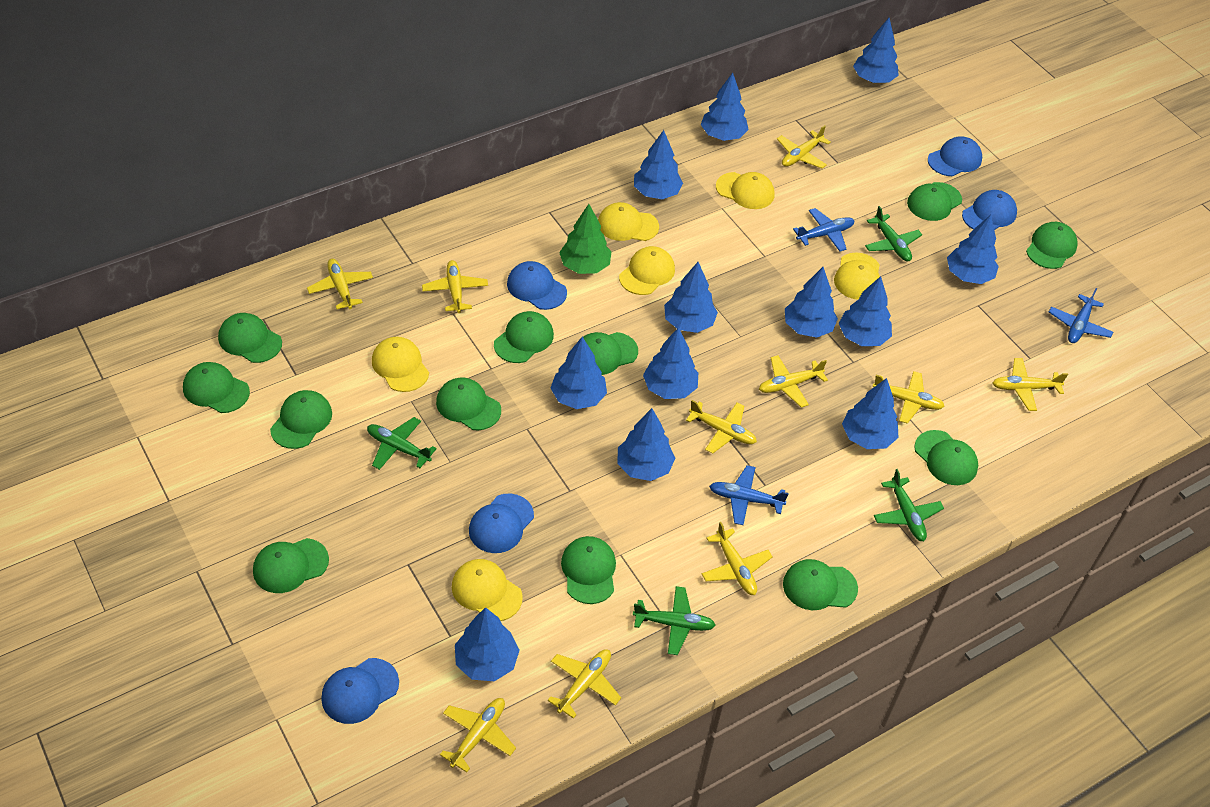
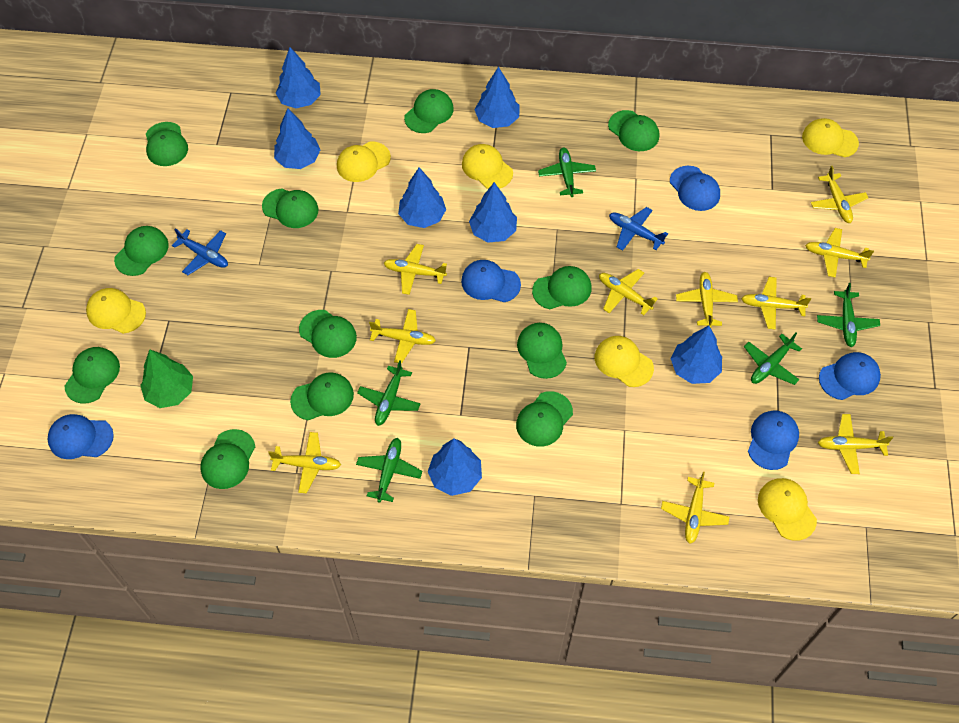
blue plane: [709,465,789,525] [793,208,854,251] [1049,288,1113,343] = 3 -> [172,229,228,275] [609,207,668,251] = 2
blue tree: [455,607,520,681] [551,337,607,409] [618,408,675,481] [634,130,683,199] [643,327,698,399] [664,262,718,333] [701,73,749,141] [785,267,838,338] [839,276,892,346] [842,378,899,449] [853,18,899,83] [947,215,999,284] = 12 -> [274,108,320,169] [276,47,321,108] [398,167,446,228] [428,438,482,496] [469,182,517,243] [475,67,520,128] [671,326,722,384] = 7
green plane: [367,417,437,470] [633,586,715,655] [865,206,922,261] [874,469,944,541] = 4 -> [356,438,422,502] [357,360,421,426] [538,147,596,197] [744,333,802,385] [817,283,880,347] = 5

